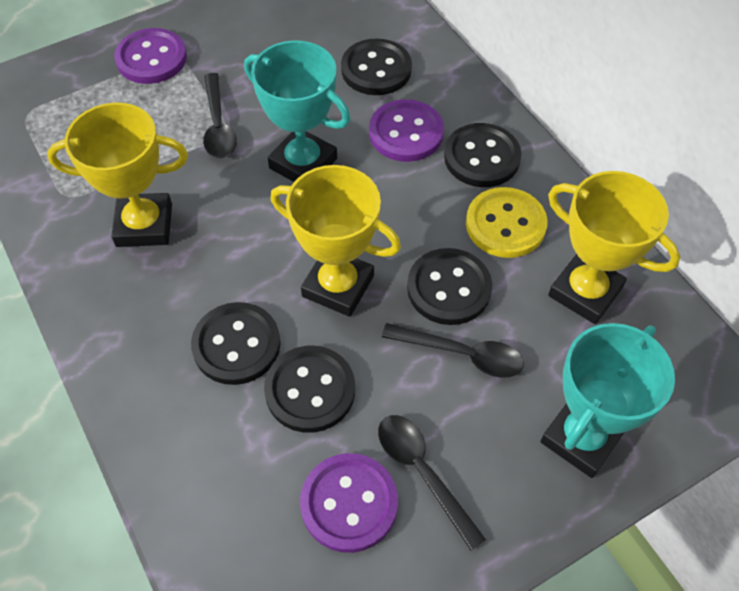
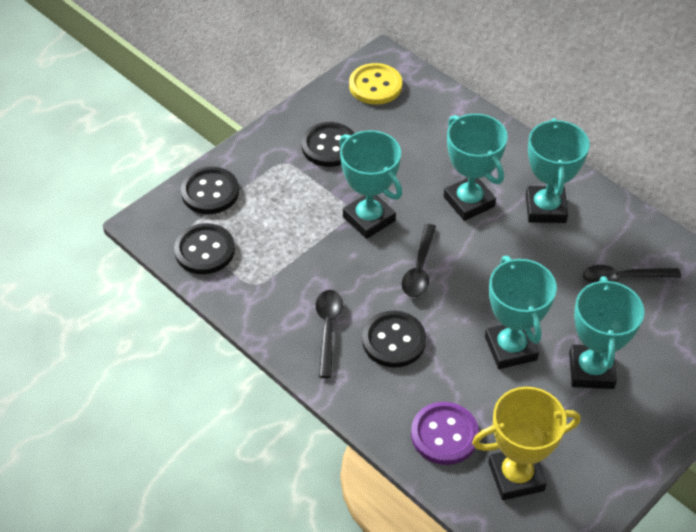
black button: [191,302,280,385] [264,346,355,433] [341,38,412,95] [407,248,492,325] [444,123,521,187] = 5 -> [174,223,235,274] [181,167,239,214] [301,122,355,167] [362,311,426,368] = 4
purple button: [114,28,187,84] [300,453,398,553] [369,99,444,162] = 3 -> [411,402,479,465] = 1
turquoise trophy: [244,40,350,182] [540,323,675,478] = 2 -> [339,130,402,239] [444,114,508,221] [485,256,557,369] [526,118,590,223] [569,276,644,389] = 5
yellow trophy: [47,103,188,247] [270,165,401,317] [548,171,680,324] = 3 -> [472,387,581,500] = 1

